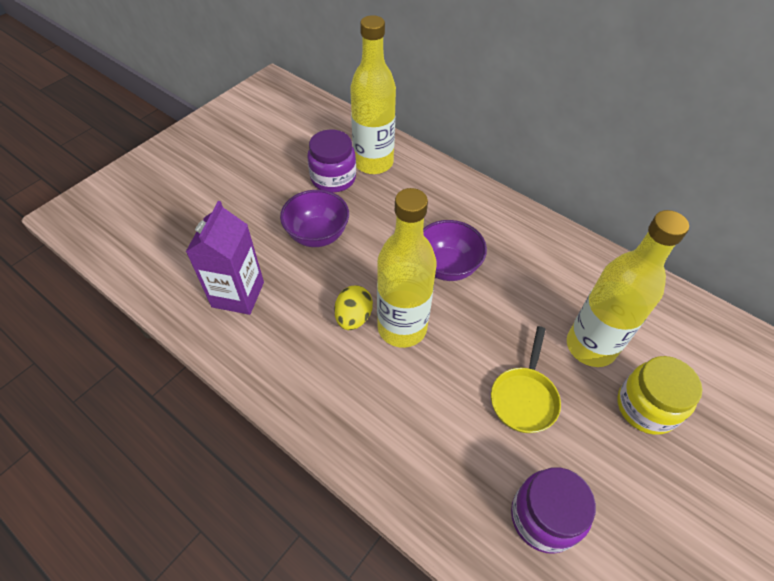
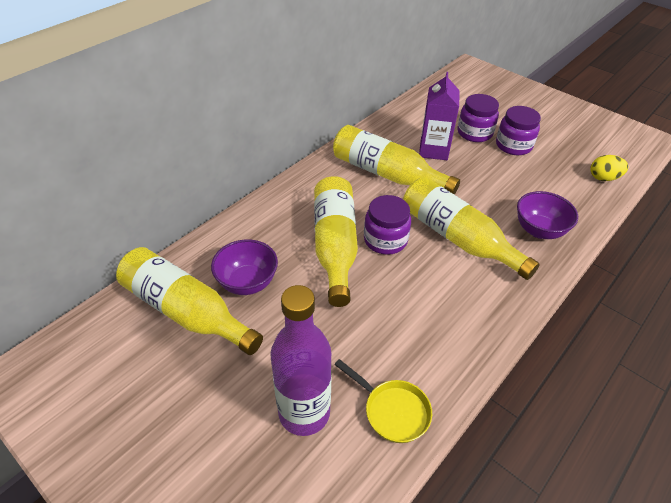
purple bottle: none = 0 -> [270,285,332,436] = 1
purple jar: [307,130,356,193] [511,467,596,554] = 2 -> [364,195,411,255] [458,94,499,142] [496,106,541,155] = 3
yellow bottle: [350,15,396,174] [377,188,436,348] [567,210,689,367] = 3 -> [116,247,263,355] [314,176,358,307] [333,125,460,195] [403,177,540,280] = 4
yellow jar: [617,356,703,435] = 1 -> none = 0

